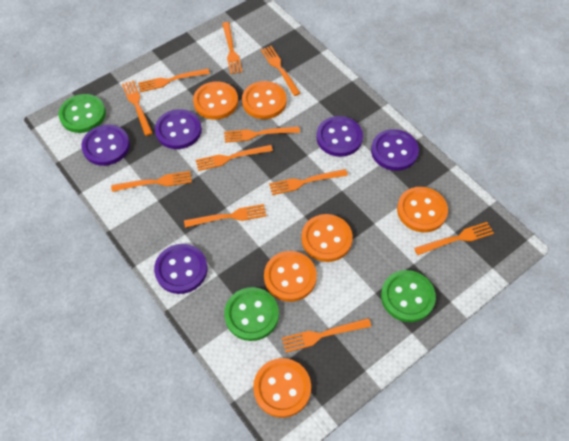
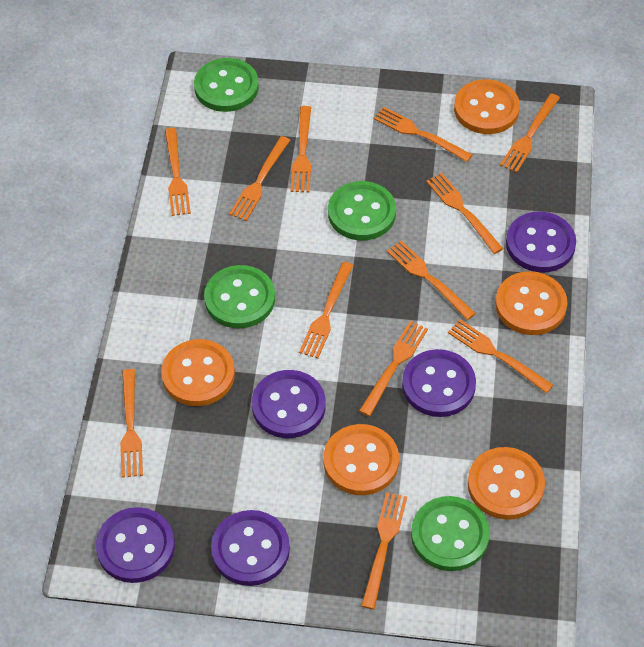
green button: [59,94,106,133] [224,287,279,341] [381,270,436,322] = 3 -> [194,58,259,112] [204,265,275,329] [328,181,396,240] [411,496,490,571] = 4
orange button: [193,81,238,120] [242,81,287,119] [253,358,311,418] [264,251,317,302] [301,214,353,262] [397,187,448,232] = 6 -> [161,339,235,406] [323,424,399,495] [454,79,520,134] [468,447,545,520] [495,271,568,335] = 5
orange fork: [111,171,192,192] [122,80,152,136] [138,69,210,92] [184,204,266,228] [196,145,273,171] [222,22,242,74] [224,127,300,143] [261,46,300,96] [269,169,348,195] [282,318,371,353] [414,222,494,255] = 11 -> [120,369,143,478] [165,128,191,216] [229,136,290,221] [291,106,311,192] [299,262,354,358] [359,321,428,416] [361,492,407,609] [374,107,472,162] [387,241,476,320] [426,173,503,254] [448,319,553,393] [500,93,560,173] = 12

